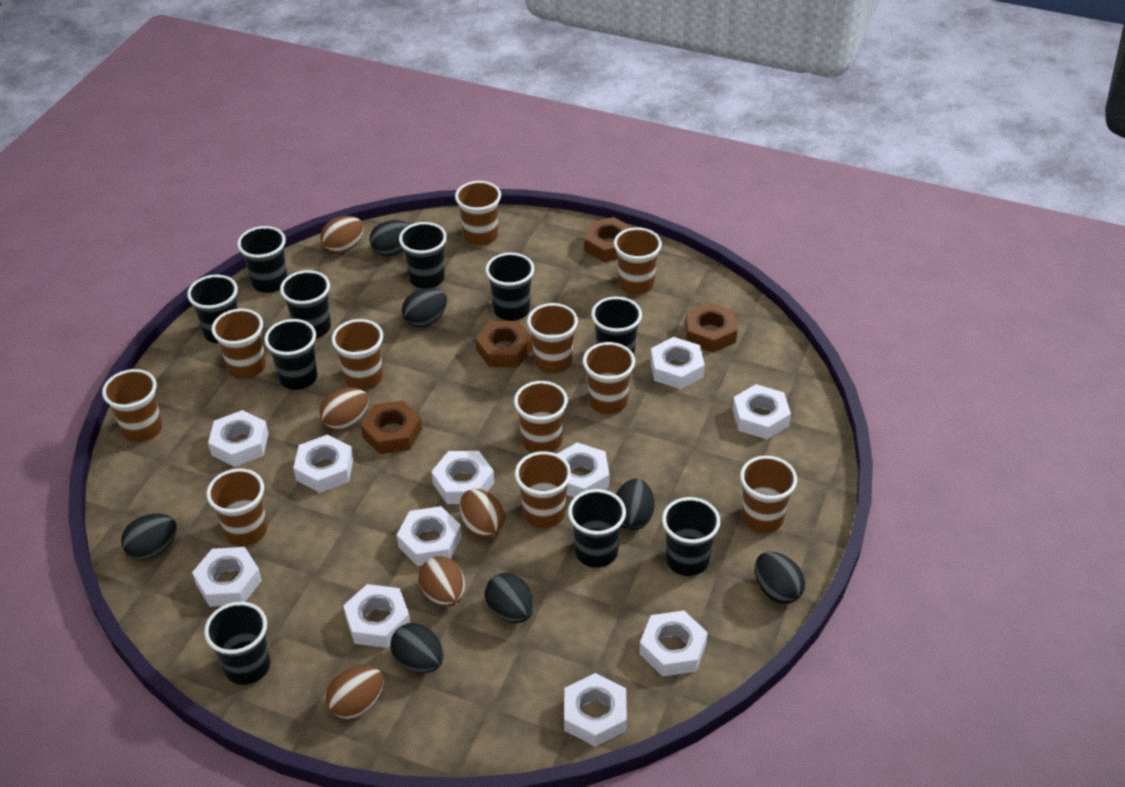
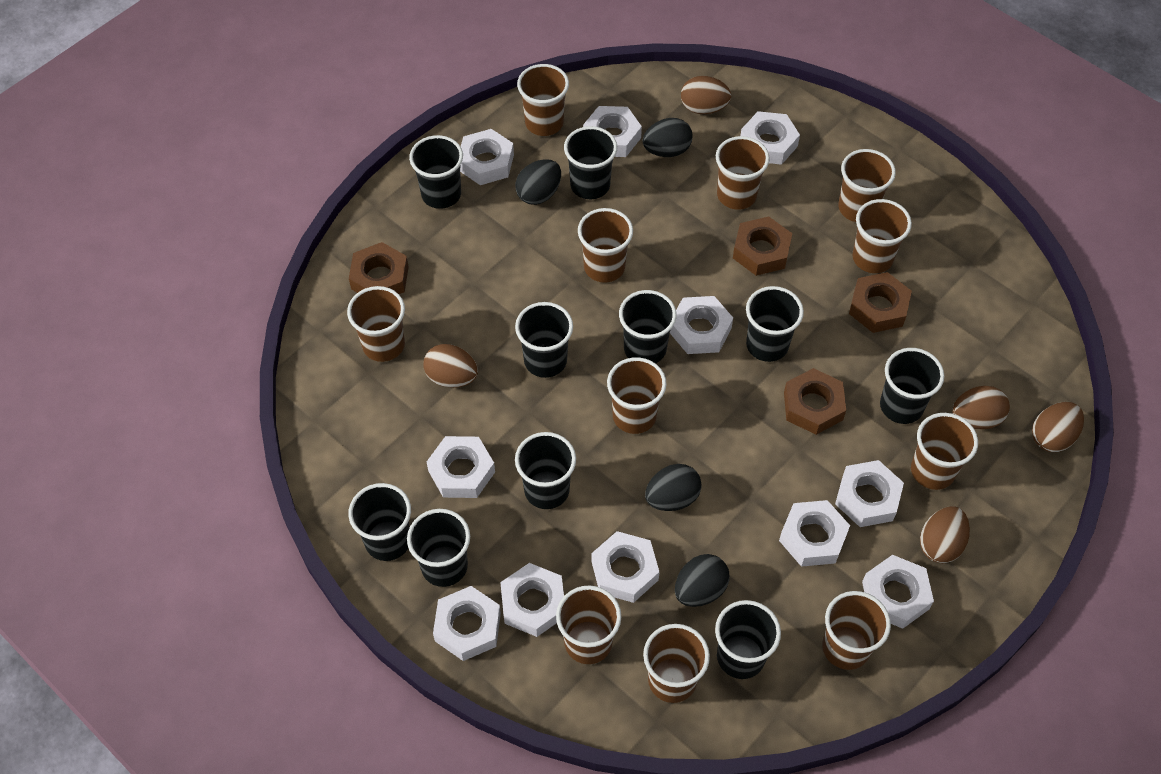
black egg: [121,514,177,560] [370,220,410,256] [390,623,444,673] [402,288,447,327] [485,573,534,623] [616,479,654,530] [755,552,805,604] = 7 -> [515,159,561,205] [643,118,693,157] [645,464,702,511] [675,554,730,607] = 4

